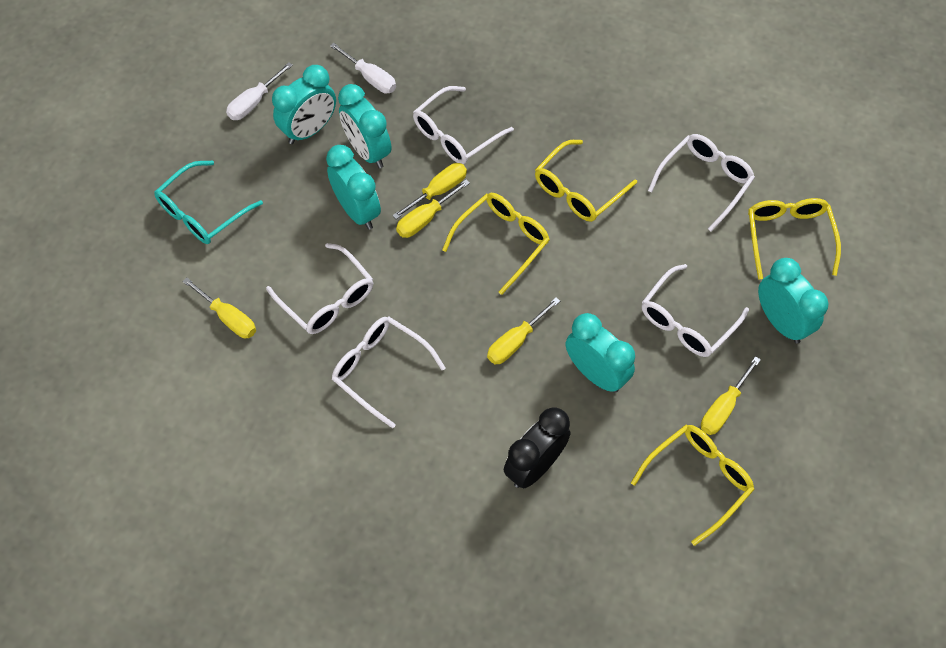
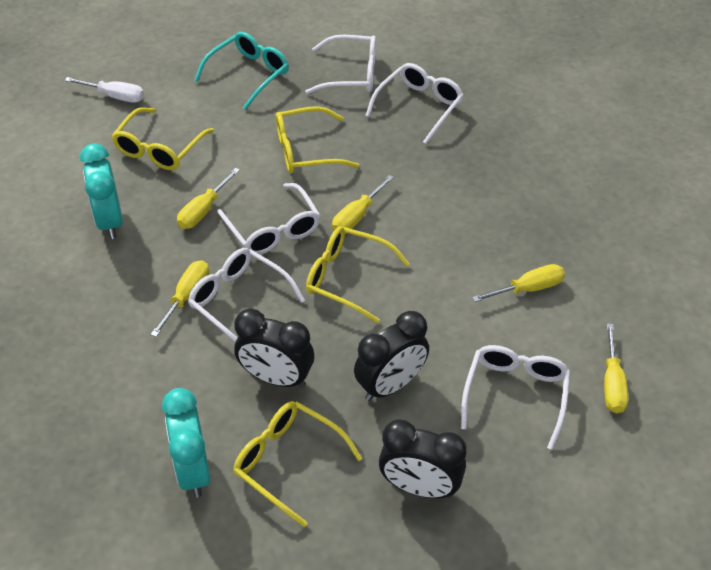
black clock: [504,407,571,488] = 1 -> [234,309,314,388] [354,311,429,401] [379,419,467,498] = 3
turquoise clock: [272,65,336,144] [326,145,381,230] [338,84,391,169] [566,313,635,393] [758,258,828,343] = 5 -> [80,143,123,239] [162,388,211,497] = 2
white screwdriver: [226,62,293,120] [330,43,396,93] = 2 -> [65,77,144,103] = 1

